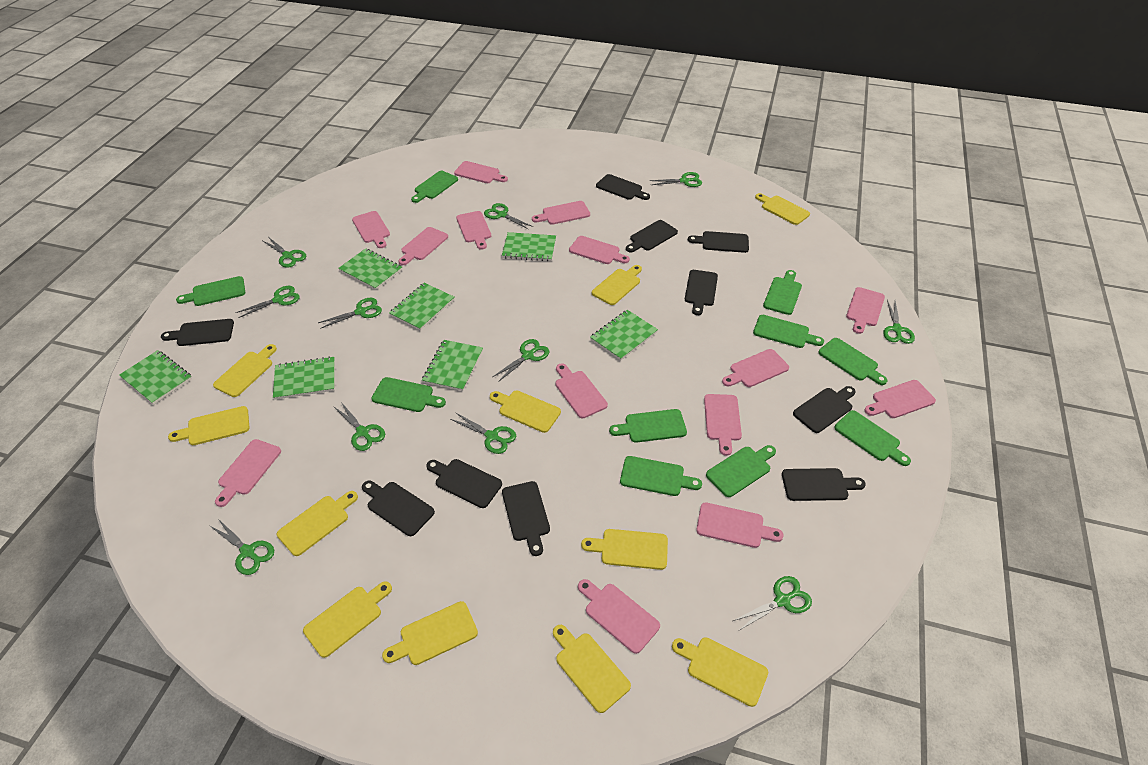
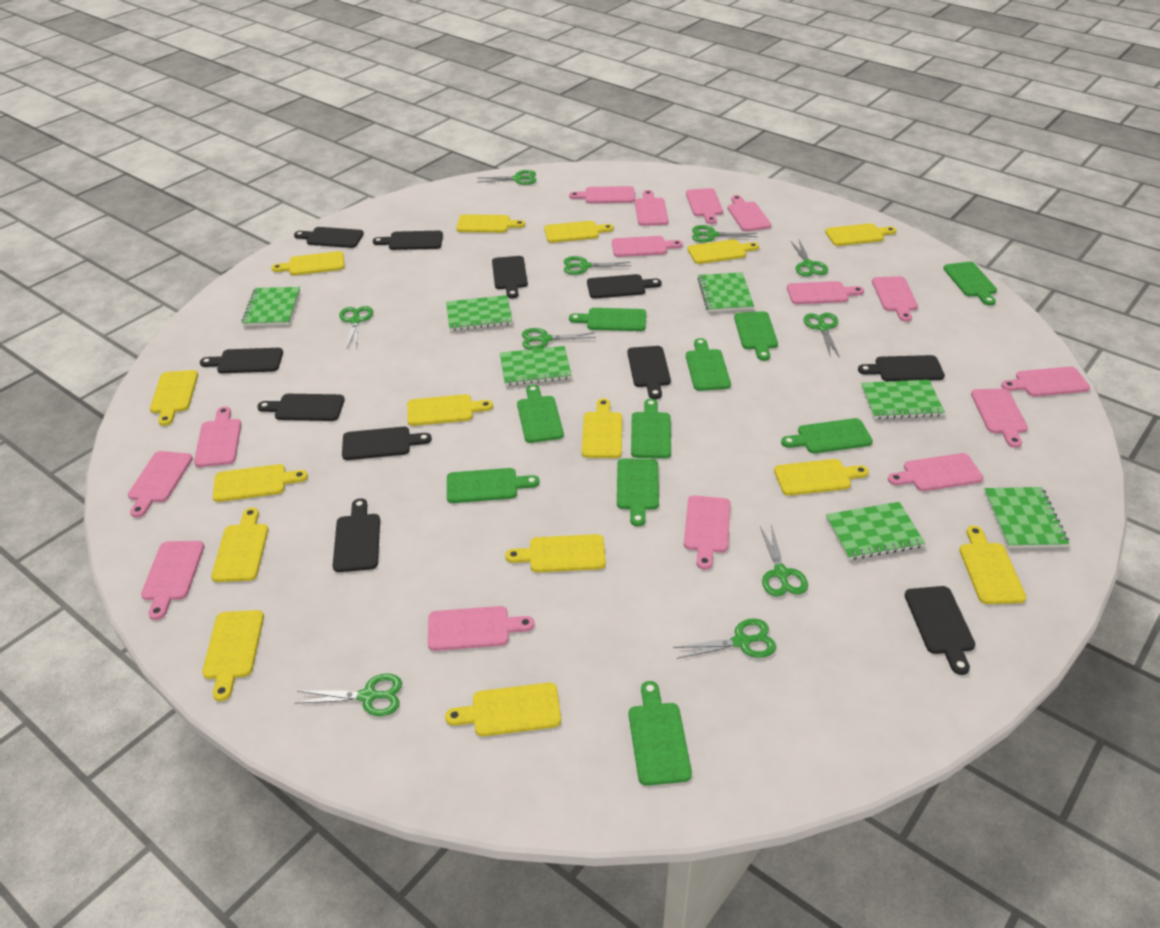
black cutting board: [161,319,234,346] [362,481,435,536] [426,459,502,508] [502,481,550,556] [596,174,650,200] [626,220,678,253] [685,270,718,315] [688,231,749,253] [782,468,866,501] [793,386,856,433] = 10 -> [200,348,283,373] [257,394,345,421] [294,227,364,248] [333,498,380,572] [342,427,432,460] [373,231,443,250] [492,256,528,299] [587,274,662,299] [627,346,671,399] [858,355,945,381] [905,586,975,675] = 11
green scissors: [210,519,274,575] [235,286,300,318] [263,237,306,268] [318,298,382,329] [333,402,385,451] [450,412,516,454] [484,203,533,230] [493,339,549,382] [649,172,702,187] [733,576,812,630] [883,300,915,344] = 11 -> [295,674,402,716] [339,306,373,349] [477,170,536,185] [522,328,596,350] [564,256,631,275] [673,619,776,659] [692,225,757,242] [760,524,808,597] [791,240,828,277] [803,313,840,357] = 10
pink cutting board: [215,439,281,507] [352,211,390,248] [398,227,448,265] [454,161,508,183] [456,211,491,250] [532,201,590,225] [555,363,608,418] [569,236,630,264] [578,579,660,654] [696,502,784,548] [704,394,742,456] [722,349,789,387] [846,287,885,334] [864,380,936,418] = 14 -> [128,451,193,518] [141,541,204,620] [194,407,241,467] [428,606,535,651] [569,186,635,203] [612,236,683,257] [635,190,668,226] [684,496,731,570] [686,188,723,224] [727,195,771,231] [787,281,864,304] [872,276,918,322] [888,453,983,491] [971,388,1028,448] [1001,367,1090,397] = 15
yellow cutting board: [168,406,250,445] [213,344,277,397] [277,491,358,556] [303,581,392,658] [382,601,478,665] [490,391,561,433] [553,625,631,713] [581,529,668,570] [592,265,642,305] [672,637,768,707] [755,193,810,225] = 11 -> [150,370,198,426] [202,610,264,701] [211,507,268,582] [213,464,308,502] [271,251,344,276] [407,394,493,426] [445,683,561,736] [456,214,525,233] [505,534,606,572] [544,221,614,243] [582,398,622,458] [688,239,759,264] [774,459,869,496] [825,223,896,246] [959,525,1026,604] = 15

